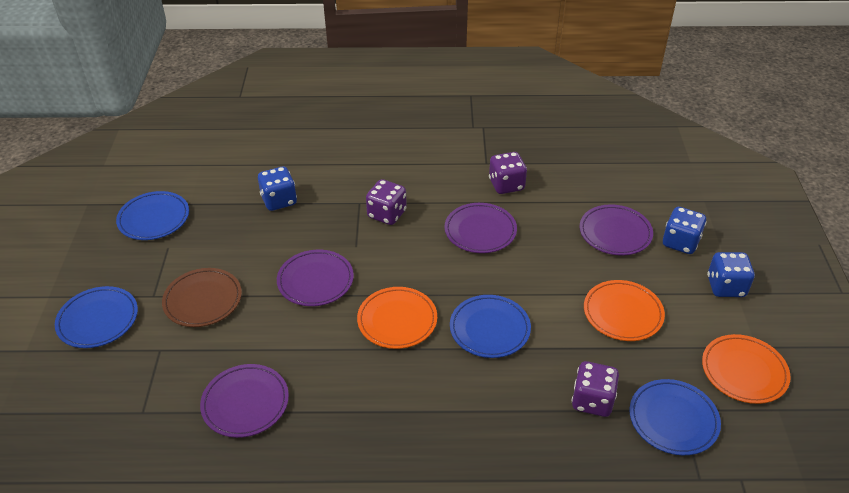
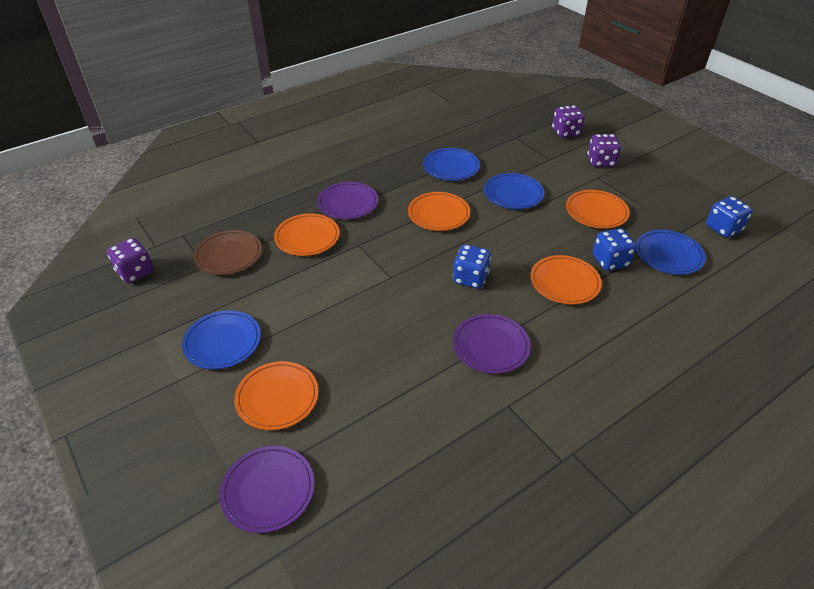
orange plate: [357,287,437,349] [584,280,665,341] [702,334,791,404] = 3 -> [234,361,319,430] [274,214,340,256] [408,192,470,231] [530,255,602,305] [566,190,630,229] = 5
purple plate: [200,364,289,438] [277,250,354,306] [445,203,517,253] [580,204,653,255] = 4 -> [219,446,314,533] [317,182,378,219] [453,314,531,374] = 3

